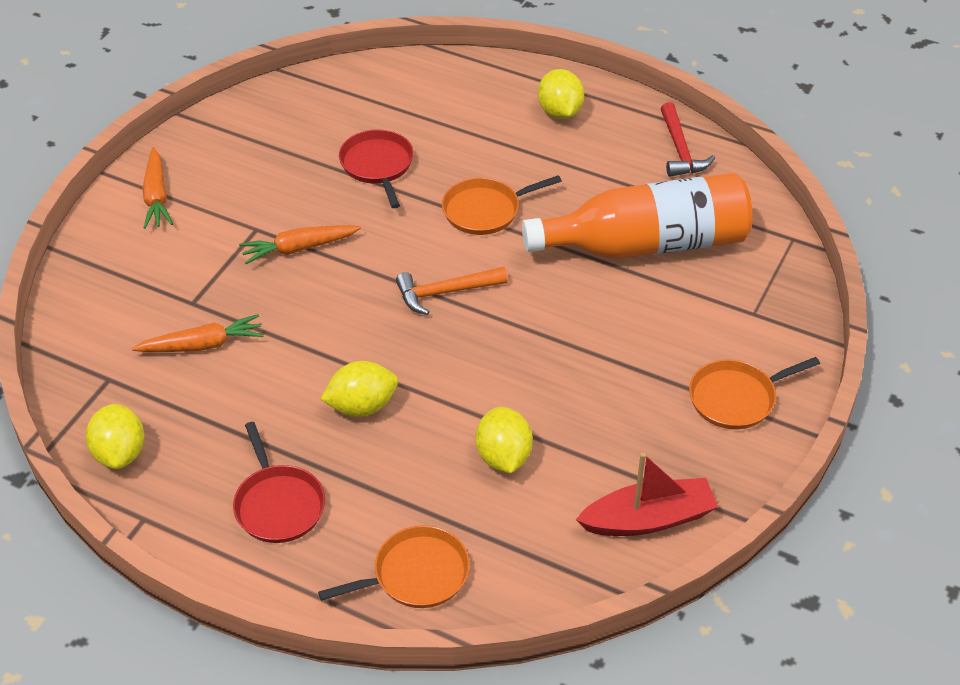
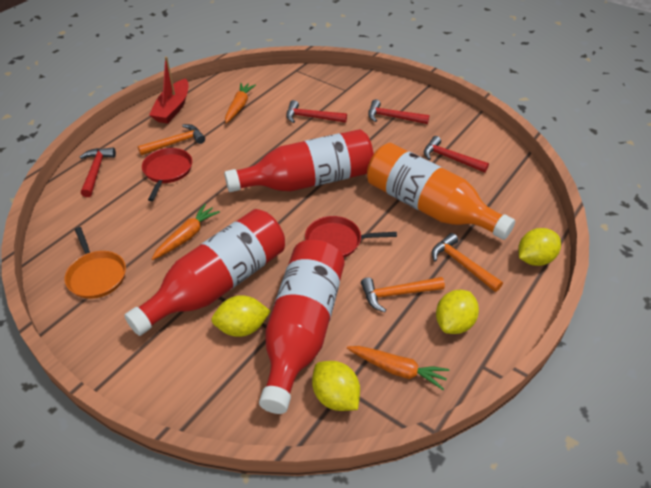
orange hammer: [396,267,508,315] = 1 -> [138,124,205,155] [361,277,445,312] [432,233,503,292] = 3
orange pan: [318,525,470,608] [442,175,562,235] [689,357,820,429] = 3 -> [65,227,126,299] = 1
red bottle: none = 0 -> [124,209,285,336] [224,129,374,192] [259,240,345,414] = 3
red hammer: [661,102,715,177] = 1 -> [80,147,116,197] [286,100,347,123] [368,99,430,124] [424,136,489,173] = 4

